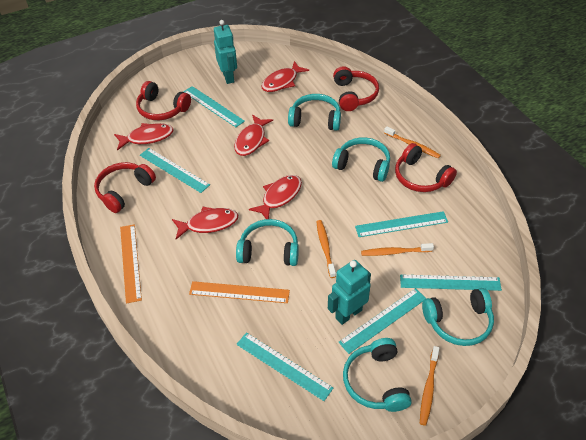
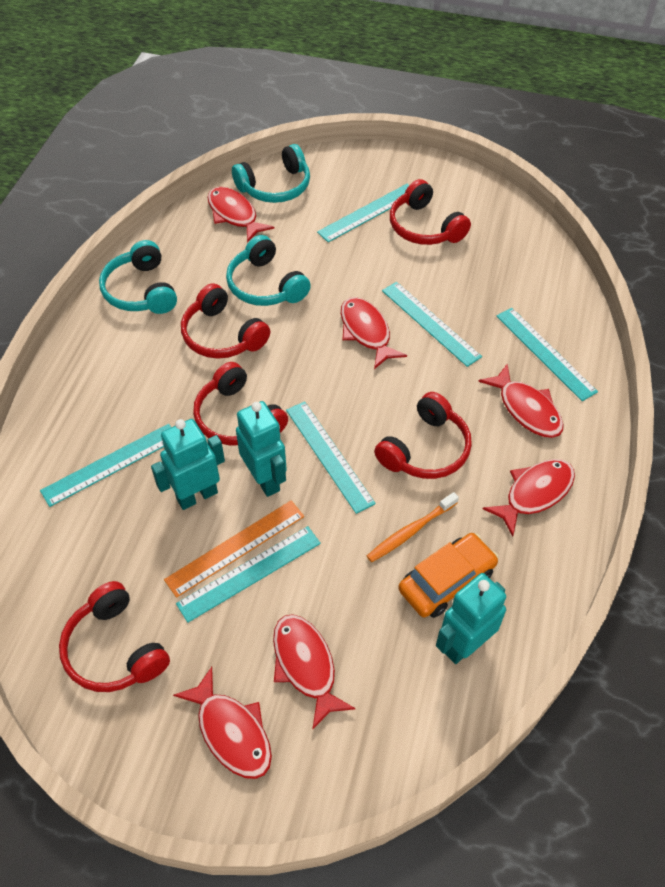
orange car: none = 0 -> [398,533,498,618] = 1
orange ruler: [120,224,142,304] [189,281,290,303] = 2 -> [164,500,304,598] = 1
orange toothbrush: [316,220,336,278] [361,243,434,256] [384,126,441,159] [420,346,439,426] = 4 -> [367,492,459,562] = 1
red fish: [114,123,174,150] [172,207,238,239] [234,115,273,156] [249,175,302,219] [262,61,309,92] = 5 -> [173,667,272,779] [208,187,274,243] [273,614,356,730] [341,297,407,369] [478,364,564,438] [483,459,575,537] = 6
red headphones: [94,162,156,213] [136,81,191,120] [333,66,379,111] [395,143,457,192] = 4 -> [59,581,170,692] [181,284,270,359] [193,362,288,446] [374,392,472,479] [390,179,471,245] = 5
turquoise headphones: [236,219,299,266] [288,94,341,131] [332,137,390,182] [343,338,412,412] [422,288,494,346] = 5 -> [99,240,177,314] [226,235,311,306] [232,144,310,203] = 3
turquoise robot: [214,20,237,84] [328,260,371,325] = 2 -> [151,419,225,510] [236,401,287,497] [436,573,506,664] = 3

